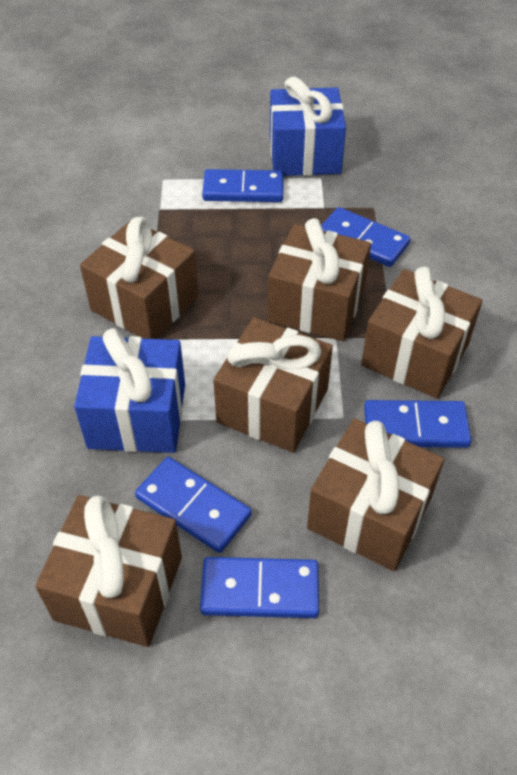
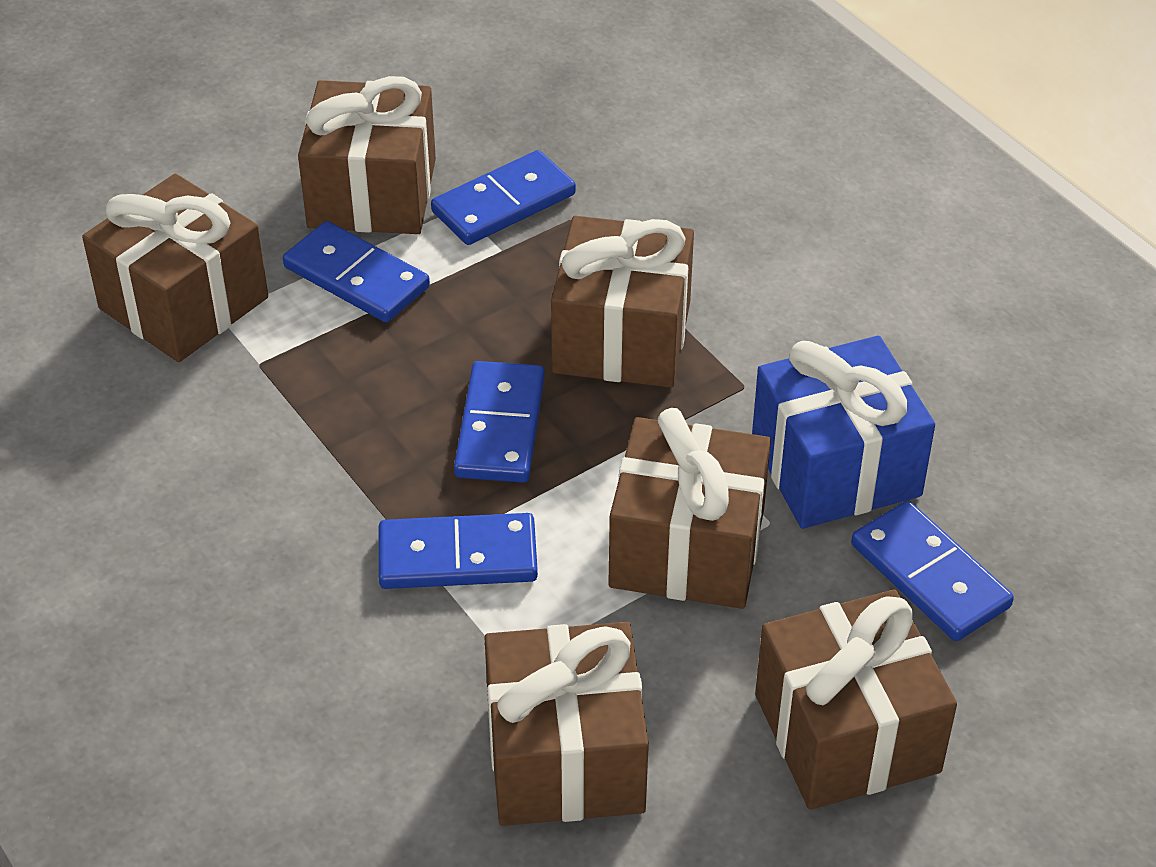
blue gift: [74,328,185,453] [270,77,346,176] = 2 -> [752,336,935,529] = 1

